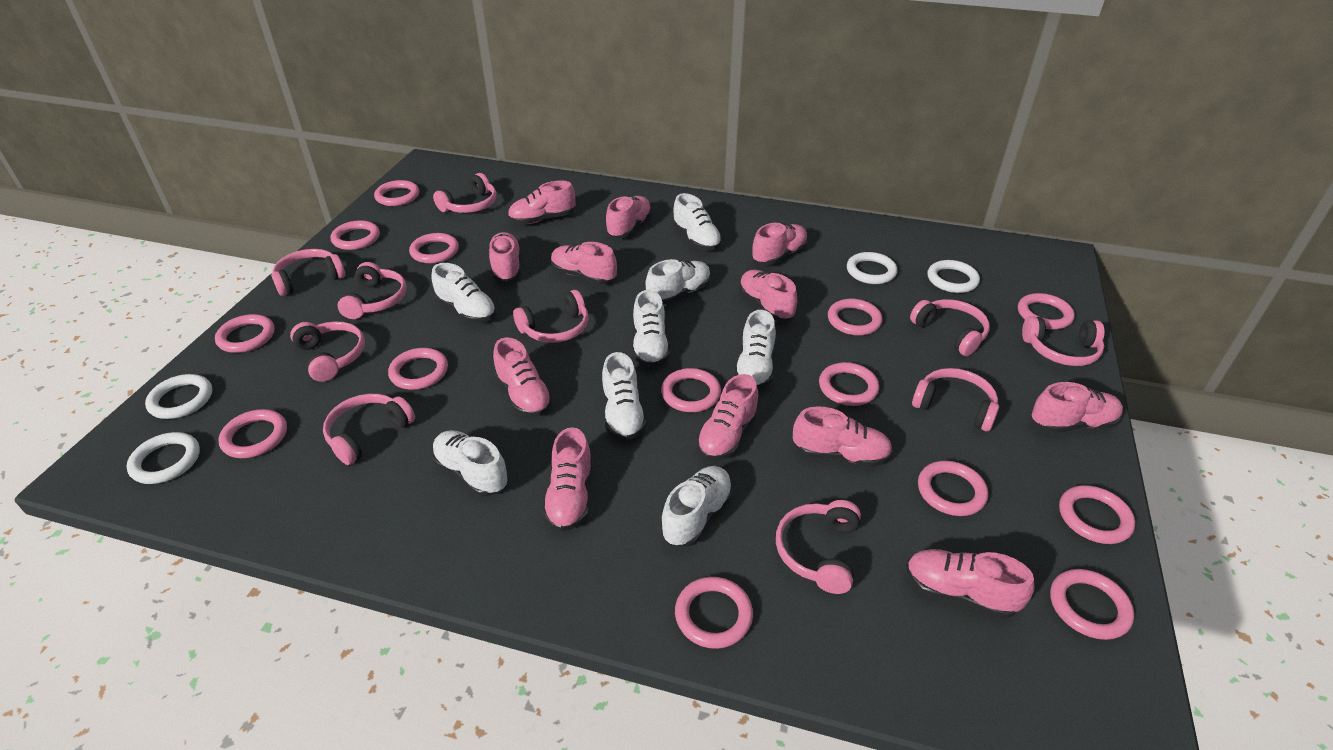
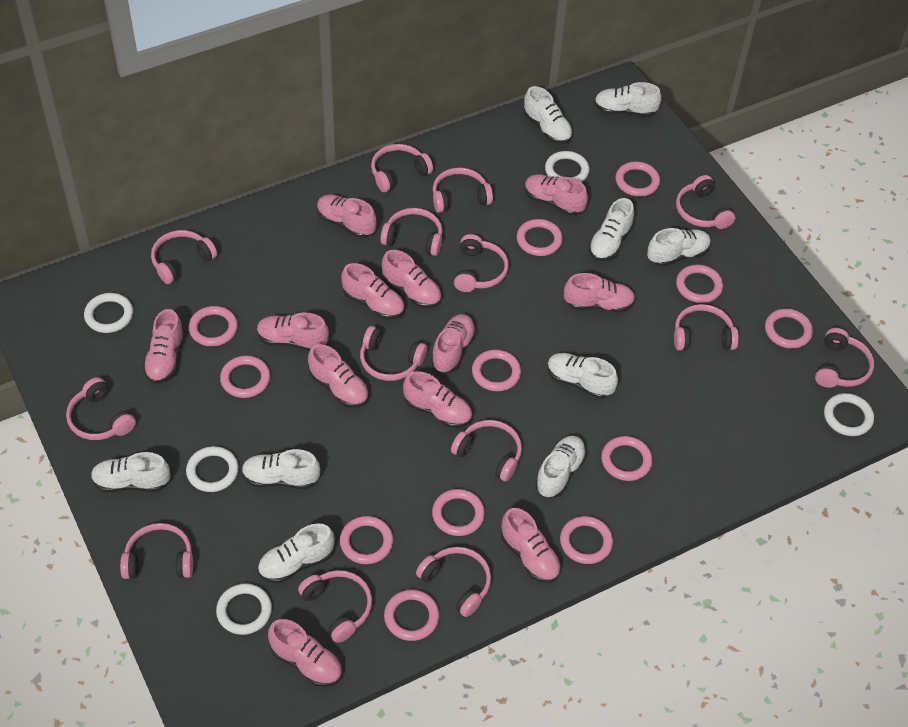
pink headphones: [271,249,345,296] [290,321,365,382] [323,394,415,465] [337,262,407,319] [433,173,496,213] [513,290,588,343] [776,500,861,594] [910,299,990,356] [912,368,999,432] [1022,316,1104,366] = 10 -> [66,377,136,440] [120,523,193,579] [151,230,217,284] [298,570,372,643] [360,326,427,381] [371,144,433,192] [380,208,443,256] [416,547,491,617] [433,168,493,213] [451,420,522,481] [454,234,509,292] [674,304,739,350] [676,175,735,229] [815,328,874,388] = 14
pink ring: [215,314,275,353] [218,409,287,458] [331,220,380,250] [374,180,419,206] [388,348,448,390] [409,233,459,264] [661,368,721,412] [675,577,753,649] [819,362,879,406] [828,299,882,335] [918,461,988,516] [1018,293,1075,330] [1050,569,1134,640] [1059,485,1135,544] = 14 -> [189,306,238,347] [220,356,270,398] [340,516,393,564] [384,590,439,641] [432,489,485,536] [472,350,521,391] [517,219,563,256] [560,516,613,564] [601,436,653,481] [616,162,660,197] [676,265,723,303] [765,309,813,349] = 12
white ring: [126,432,200,484] [145,374,212,419] [847,252,897,284] [927,260,980,293] = 4 -> [84,293,133,333] [186,446,239,492] [216,583,272,635] [545,151,589,182] [824,393,874,436] = 5
white shoe: [431,263,496,323] [432,430,508,497] [602,352,647,441] [633,290,670,367] [646,259,711,304] [661,466,733,547] [673,193,722,251] [734,310,776,389] = 8 -> [91,452,170,493] [242,449,320,489] [258,523,335,583] [524,86,573,144] [535,436,587,498] [547,353,618,399] [588,198,634,261] [594,82,662,117] [647,228,711,267] = 9

